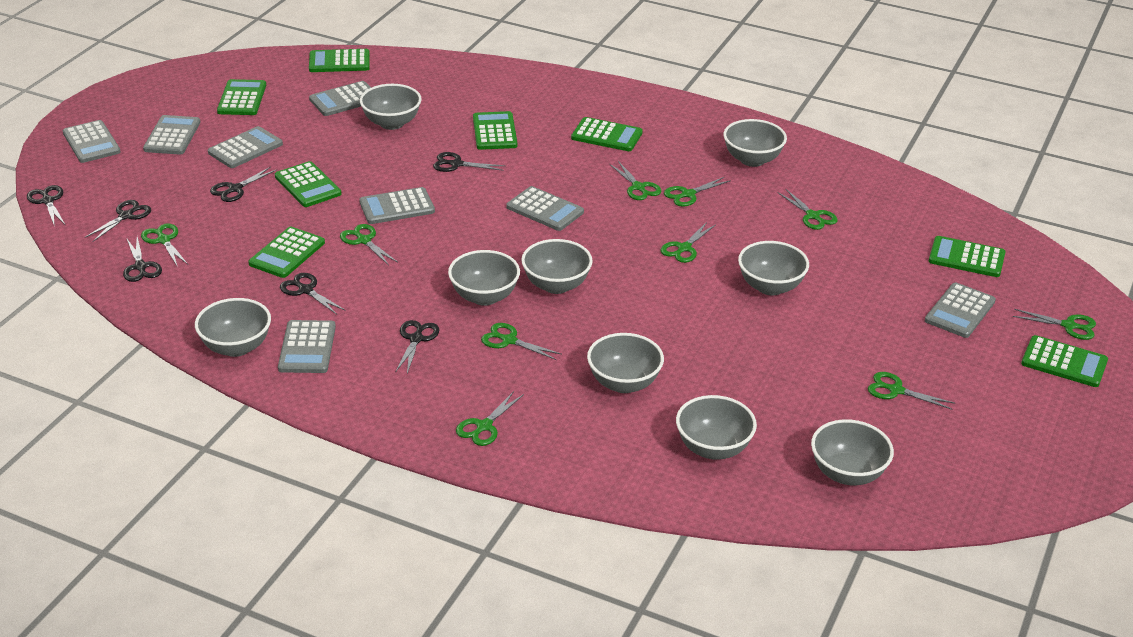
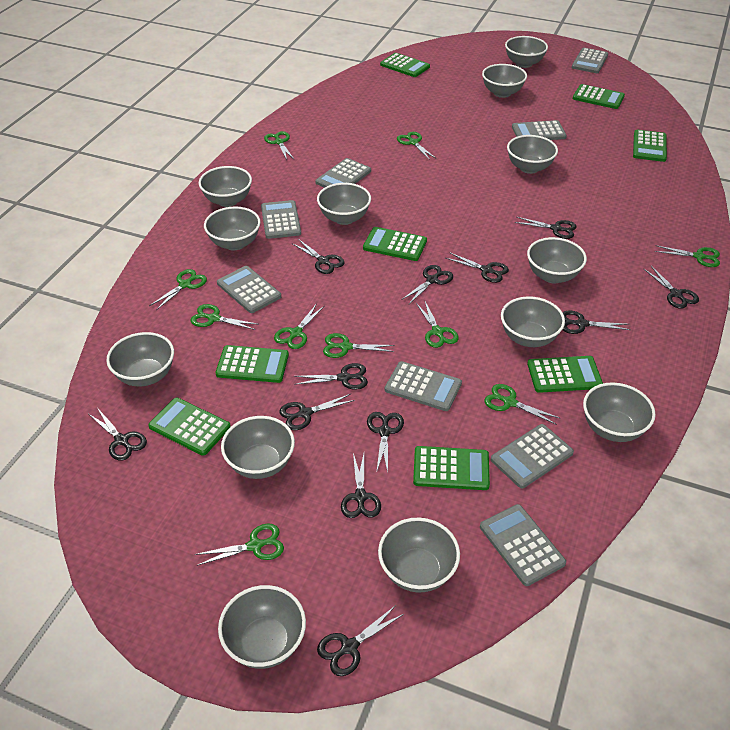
black scissors: [27,185,65,227] [85,200,151,242] [123,237,162,282] [210,167,276,202] [280,273,346,315] [395,320,439,373] [433,152,506,172] = 7 -> [89,409,147,461] [279,394,355,430] [292,239,345,274] [294,363,368,390] [317,605,404,676] [341,453,381,518] [367,412,404,473] [401,265,453,304] [446,252,509,283] [514,217,577,239] [563,311,630,334] [644,266,699,309] = 12
grey bowl: [195,298,271,357] [360,84,422,130] [448,250,520,306] [521,239,593,294] [587,333,664,393] [676,395,757,460] [723,119,787,167] [738,241,809,296] [811,419,894,485] = 9 -> [106,332,174,387] [199,166,252,207] [204,206,260,250] [218,585,306,669] [221,416,295,479] [317,183,371,225] [378,518,460,593] [482,64,527,98] [501,296,565,347] [505,36,548,68] [507,135,558,174] [527,237,587,284] [583,382,656,442] = 13

